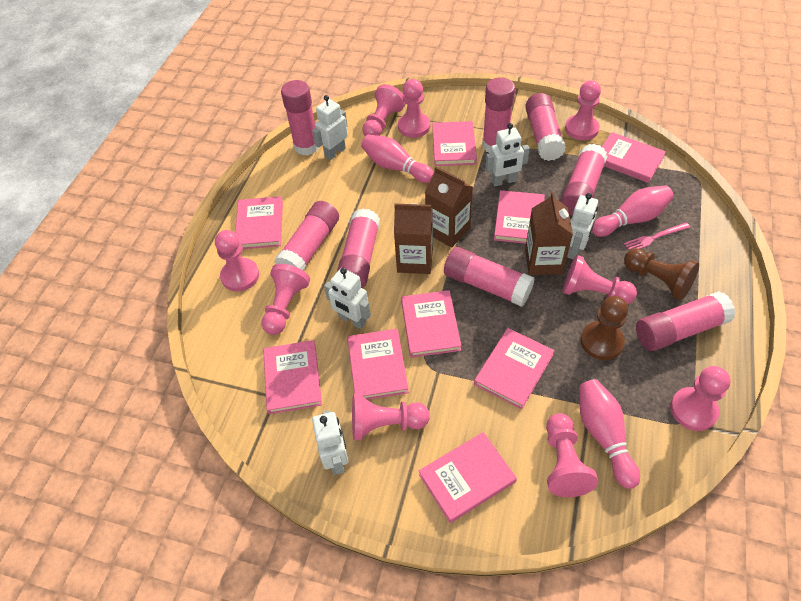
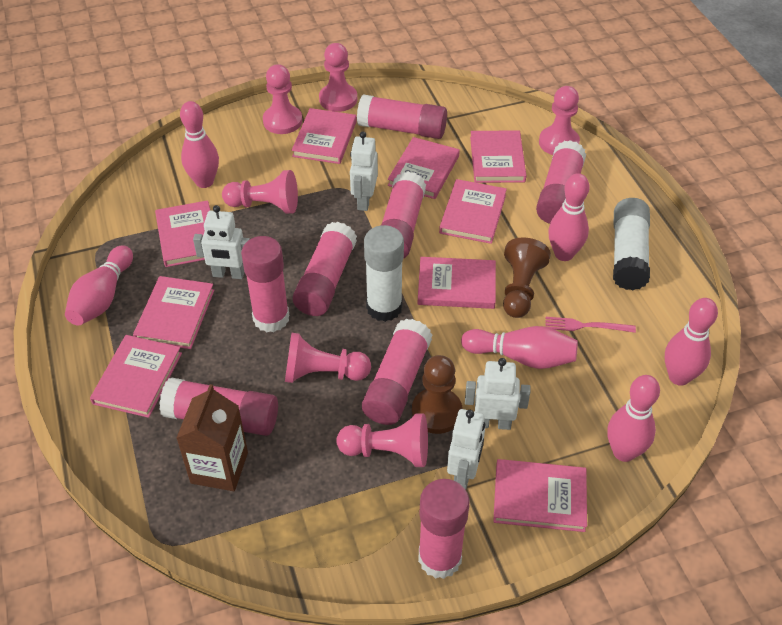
brown carton: [394,204,433,274] [425,166,473,248] [525,192,573,275] = 3 -> [176,384,248,491] = 1
pink bowling pin: [361,135,434,183] [579,379,640,489] [592,185,674,237] = 3 -> [65,245,133,326] [180,101,219,188] [461,326,578,369] [548,173,589,261] [607,375,660,462] [665,298,718,386] = 6
pink pawn: [215,230,259,291] [262,264,310,335] [352,394,430,440] [362,84,406,136] [398,79,430,138] [546,413,598,497] [562,255,637,304] [565,80,601,140] [670,366,731,431] = 9 -> [222,170,298,214] [263,64,302,134] [285,333,371,383] [319,43,357,112] [336,413,428,467] [539,86,580,155] = 6
white glue stick: none = 0 -> [364,225,404,322] [613,198,650,290] = 2
white robot: [312,95,348,160] [312,410,348,475] [324,267,371,329] [485,123,530,187] [567,193,598,260] = 5 -> [193,205,250,279] [350,131,378,211] [447,409,485,490] [465,358,531,430] = 4

